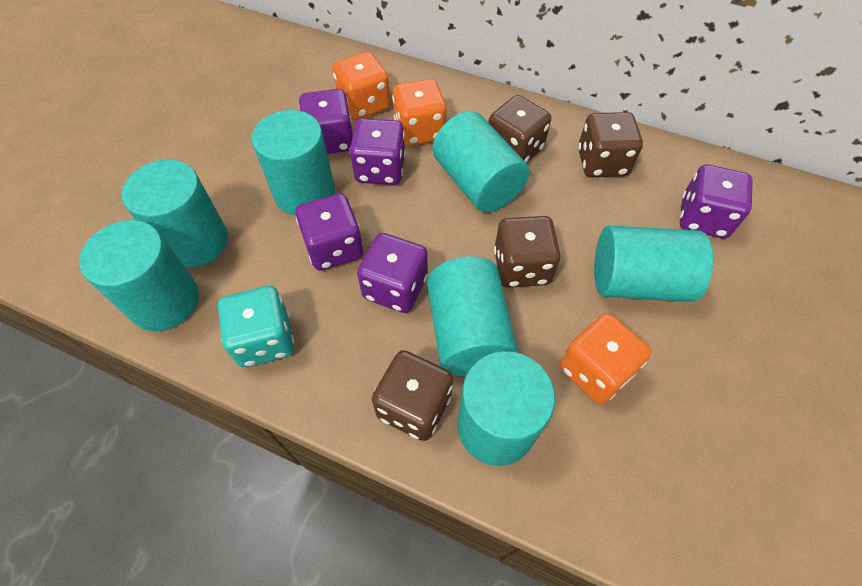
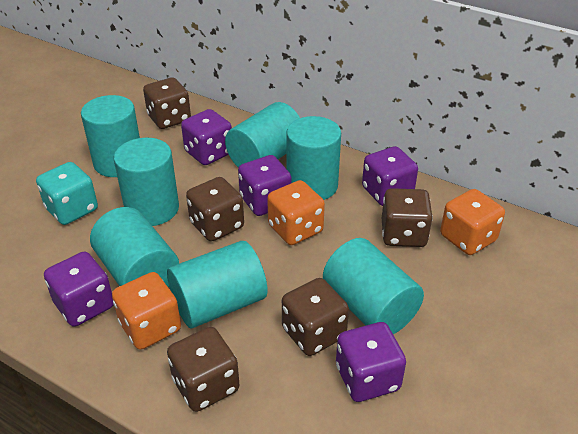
brown dice: [372,350,453,441] [488,95,551,163] [494,216,561,288] [578,112,643,177] = 4 -> [143,77,191,129] [167,327,239,412] [186,177,244,242] [282,278,349,356] [382,188,433,247] = 5

